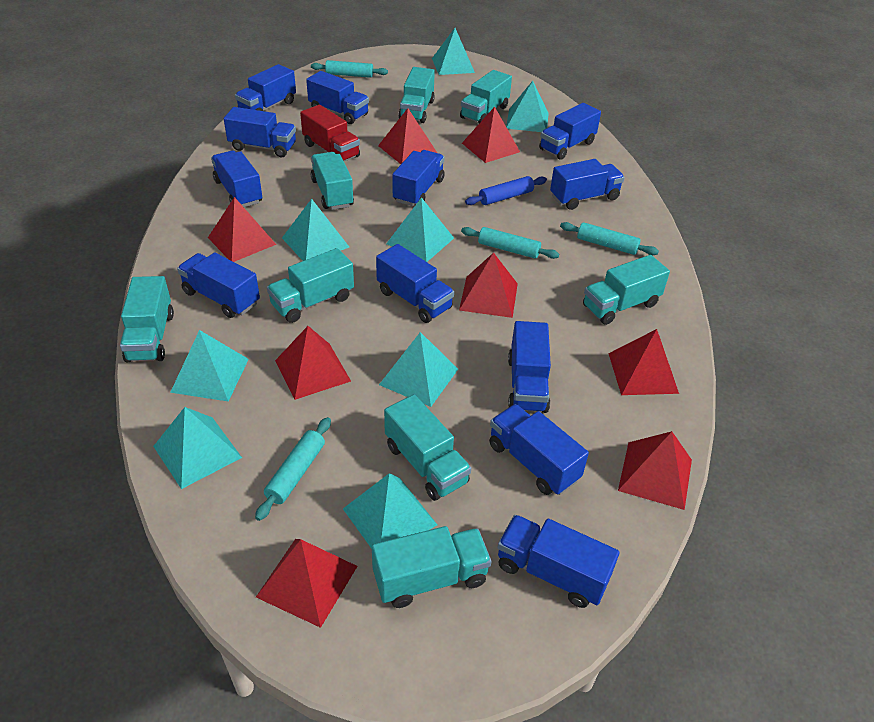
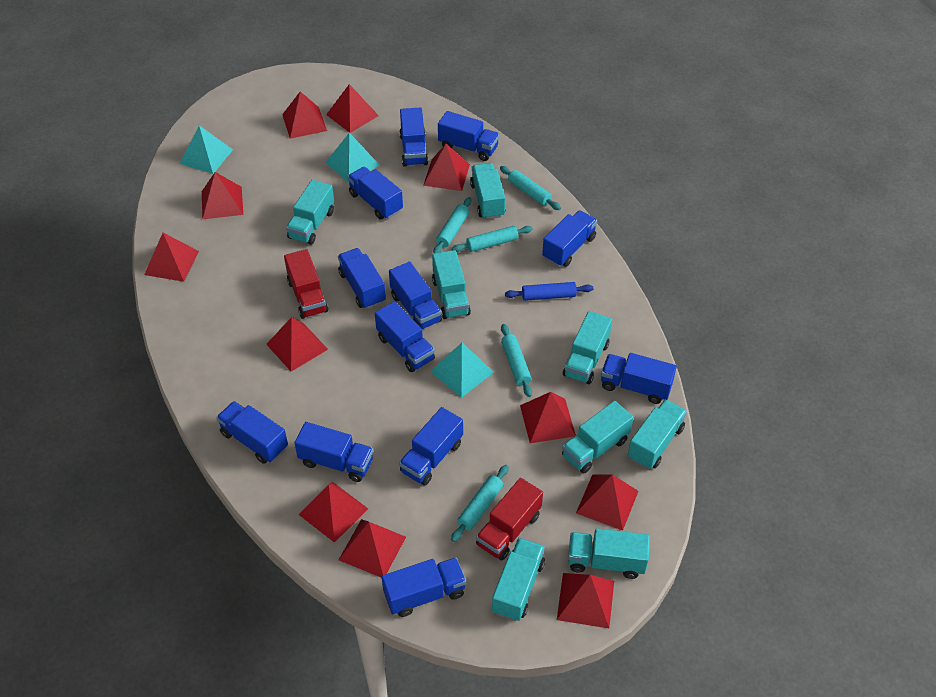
red pyramid: [208,197,276,262] [256,539,357,628] [275,326,351,400] [378,108,437,164] [459,253,518,318] [462,107,520,163] [608,329,679,395] [618,431,692,510] = 8 -> [144,233,199,282] [202,172,243,219] [266,317,328,372] [282,92,327,139] [299,482,368,543] [326,84,379,133] [339,519,406,578] [423,144,470,191] [520,392,576,443] [557,573,614,628] [576,474,638,531] = 11
red truck: [300,105,360,161] = 1 -> [284,249,328,319] [476,478,543,560] = 2
turquoise pyramid: [153,407,242,489] [170,330,249,402] [282,199,349,261] [343,473,437,549] [379,332,458,407] [386,197,454,262] [432,28,475,75] [506,81,549,132] = 8 -> [179,125,233,174] [325,133,380,183] [430,343,494,398] = 3
turquoise rolling pin: [255,417,331,521] [311,60,388,78] [461,227,559,259] [560,222,659,255] = 4 -> [433,197,472,254] [451,465,509,542] [452,226,533,252] [500,166,561,210] [501,324,532,397] = 5

